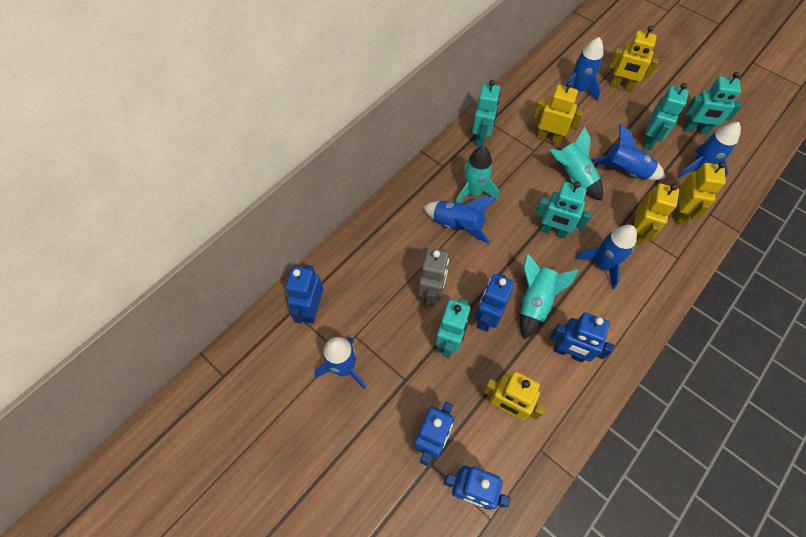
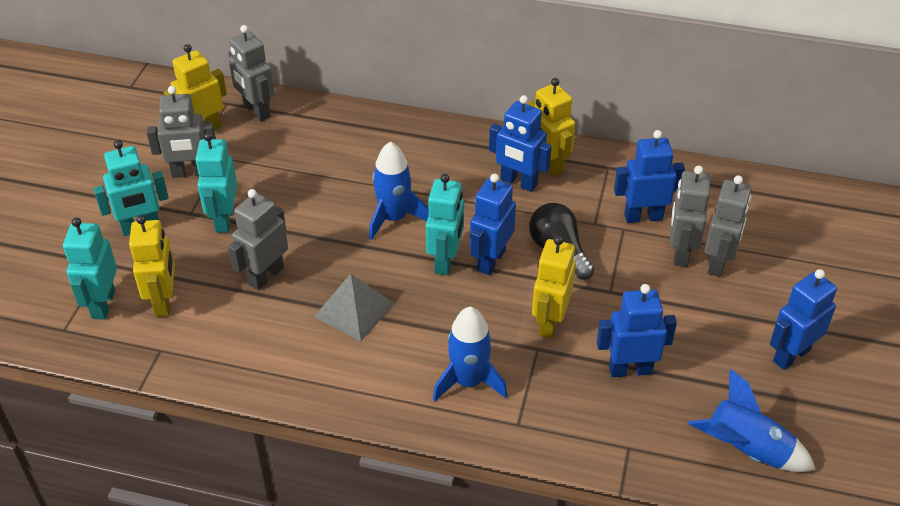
black light bulb: none = 0 -> [529,203,594,280] = 1
blue rocket: [314,337,366,390] [423,196,496,244] [563,37,603,101] [575,225,637,289] [591,124,665,180] [678,122,741,178] = 6 -> [369,141,429,240] [433,307,507,402] [688,369,816,472] = 3
grey pyramid: none = 0 -> [314,274,394,341] = 1
grey robot: [418,248,449,306] = 1 -> [147,86,216,178] [228,25,275,122] [228,189,288,290] [670,166,710,267] [704,175,751,277] = 5
turquoise robot: [435,299,471,358] [472,80,501,147] [535,181,591,239] [643,83,689,150] [683,72,742,135] = 5 -> [63,217,117,320] [94,140,169,236] [195,132,237,233] [426,174,464,275] = 4
turquoise rocket: [456,146,499,203] [520,253,578,339] [549,127,603,201] = 3 -> none = 0
yellow robot: [483,371,546,420] [533,81,583,145] [609,26,659,92] [633,183,679,245] [675,162,726,224] = 5 -> [129,215,175,317] [164,44,227,130] [528,78,575,177] [532,236,576,338] = 4

